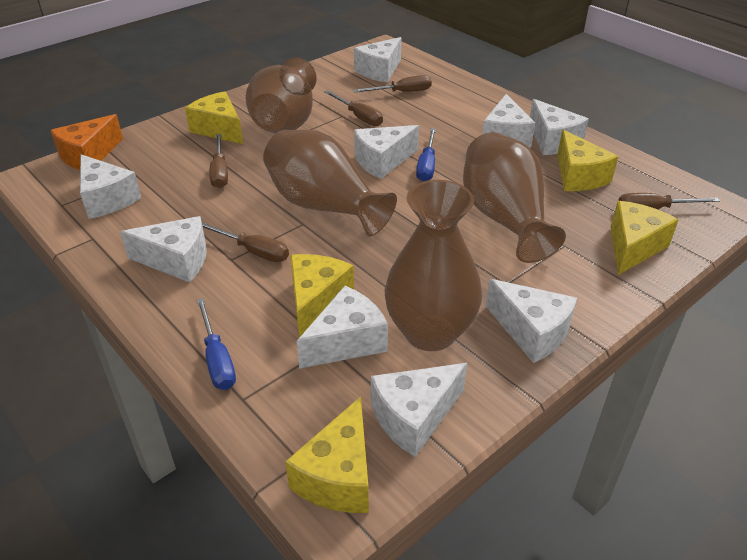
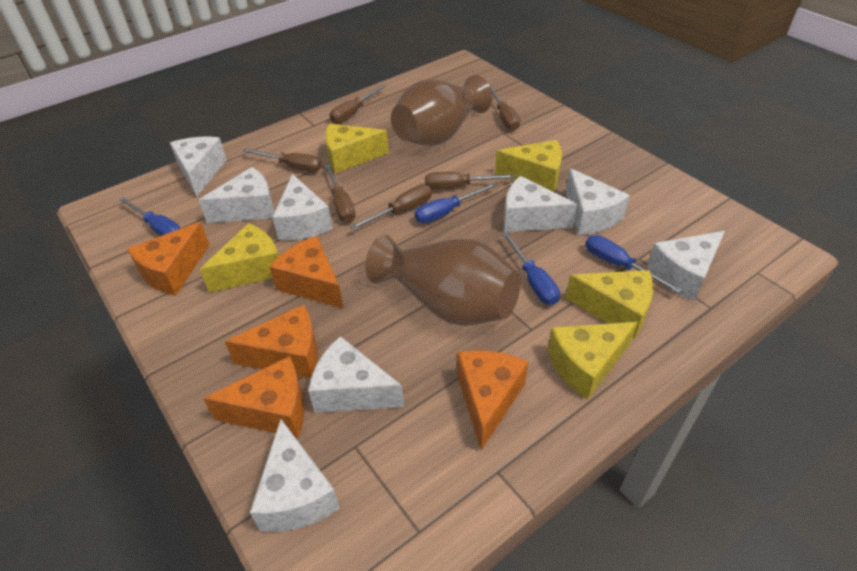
blue screwdriver: [197,298,236,390] [416,128,436,182] = 2 -> [119,197,181,236] [415,183,497,223] [502,232,560,305] [585,235,682,293] = 4
brown screwdriver: [202,222,289,262] [209,134,228,188] [324,90,383,126] [353,75,432,93] [618,193,720,209] = 5 -> [243,148,322,172] [325,164,355,222] [330,85,386,123] [350,185,432,230] [425,172,515,189] [490,86,520,130] = 6
brown vase: [245,57,317,133] [263,130,397,237] [385,180,482,351] [463,132,566,263] = 4 -> [365,235,521,326] [391,75,492,146] = 2
orange cheese: [50,114,123,170] = 1 -> [127,222,209,295] [203,356,304,438] [225,305,318,378] [269,236,344,309] [457,351,528,451] = 5
white cheese: [80,154,141,219] [120,216,207,282] [296,286,388,369] [354,37,401,83] [354,125,419,179] [371,363,467,457] [482,94,535,148] [485,279,577,363] [530,99,589,155] = 9 -> [170,137,227,196] [199,167,275,223] [250,419,340,532] [272,174,333,240] [309,336,404,413] [504,176,578,232] [565,168,630,235] [647,231,725,301] = 8

